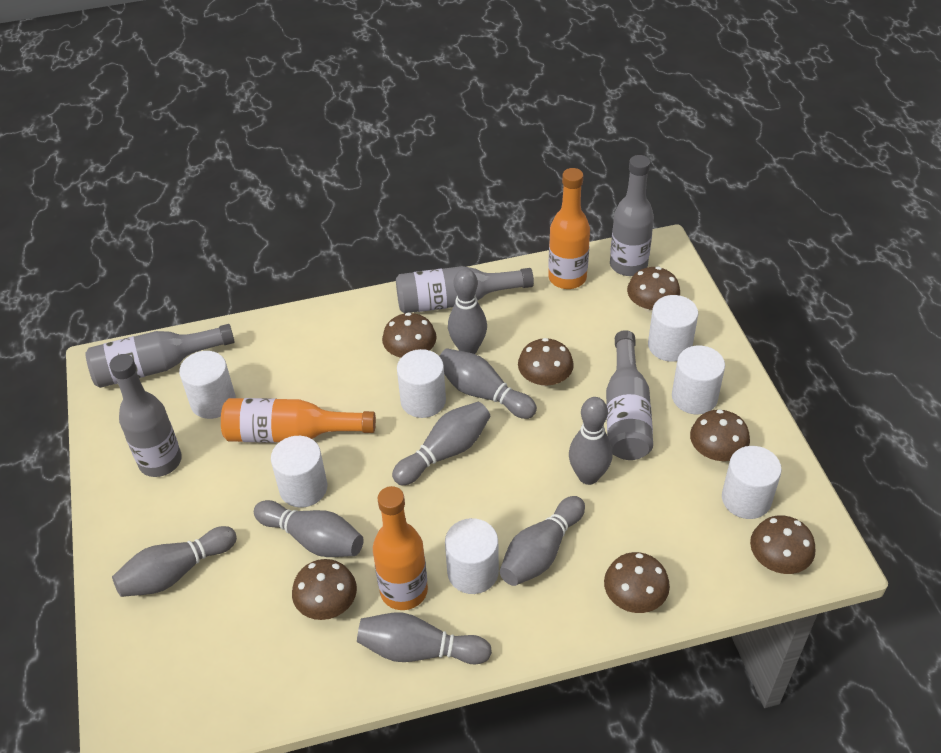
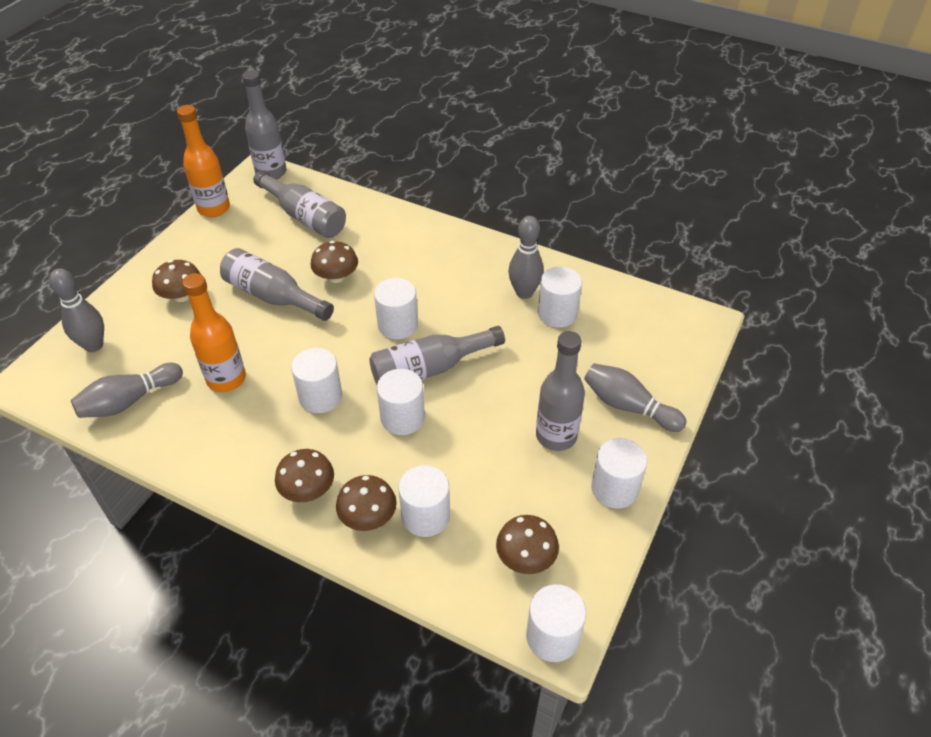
brown mushroom: [292,559,357,620] [382,312,437,358] [518,338,574,387] [604,552,670,613] [627,267,680,313] [690,409,750,461] [750,515,816,574] = 7 -> [152,260,201,302] [275,449,334,502] [311,241,358,283] [336,475,397,531] [496,515,559,574] = 5
grey bowling pin: [112,526,237,597] [254,500,364,557] [357,613,492,664] [392,402,490,485] [439,348,537,419] [448,268,487,354] [500,496,585,586] [569,397,613,485] = 8 -> [49,269,104,352] [71,363,183,418] [508,216,544,299] [584,363,687,432] = 4
orange bottle: [221,398,376,443] [373,486,428,610] [548,168,590,289] = 3 -> [177,105,230,217] [182,273,246,392] = 2

